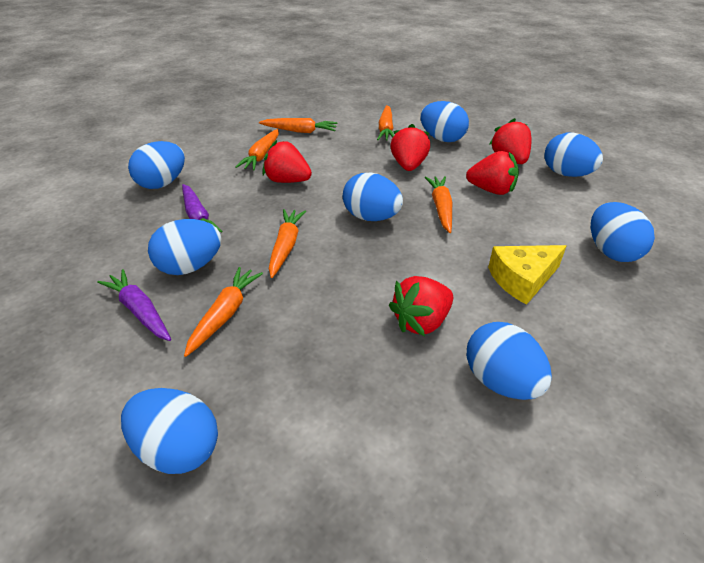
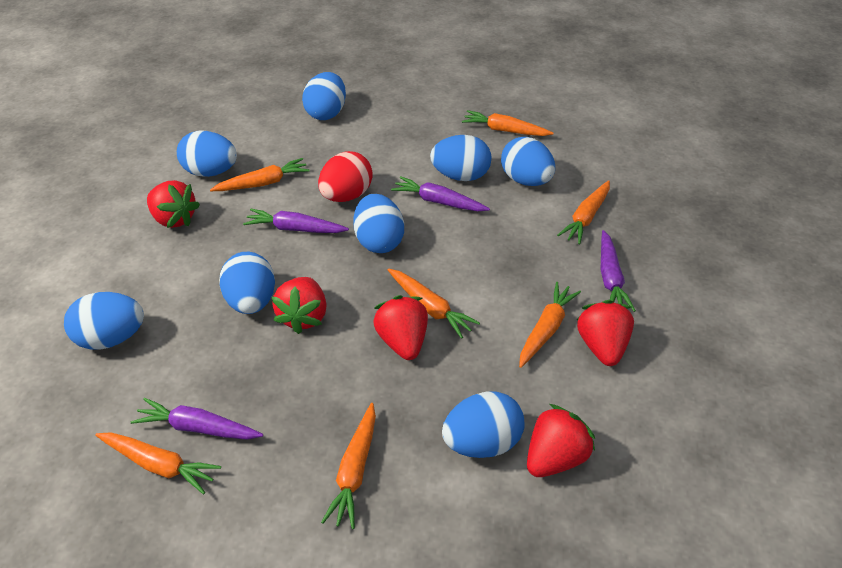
orange carrot: [184,267,263,357] [235,129,279,170] [259,118,338,133] [269,209,306,278] [377,105,394,141] [425,176,452,233] = 6 -> [95,432,221,494] [210,158,310,191] [321,403,376,529] [388,269,480,339] [462,110,554,136] [519,282,581,368] [557,180,610,244] = 7
purple carrot: [97,269,171,341] [182,184,223,233] = 2 -> [131,398,263,440] [243,209,349,233] [391,176,490,211] [601,230,636,312] = 4
red egg: none = 0 -> [318,151,373,202] = 1
yellow cheese: [488,245,566,305] = 1 -> none = 0

